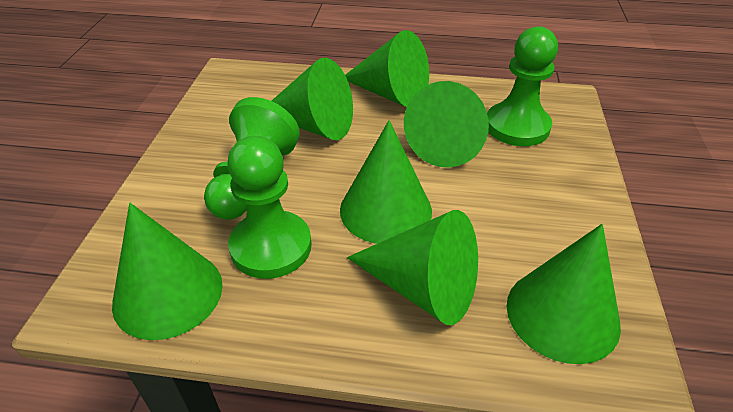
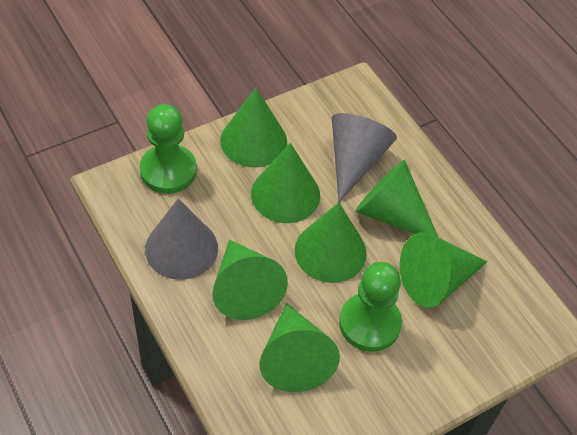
green pawn: [204,97,300,220] [227,136,312,279] [487,26,558,146] = 3 -> [140,104,197,194] [339,262,402,352] = 2
grey cone: none = 0 -> [145,198,218,280] [332,113,397,202] = 2

